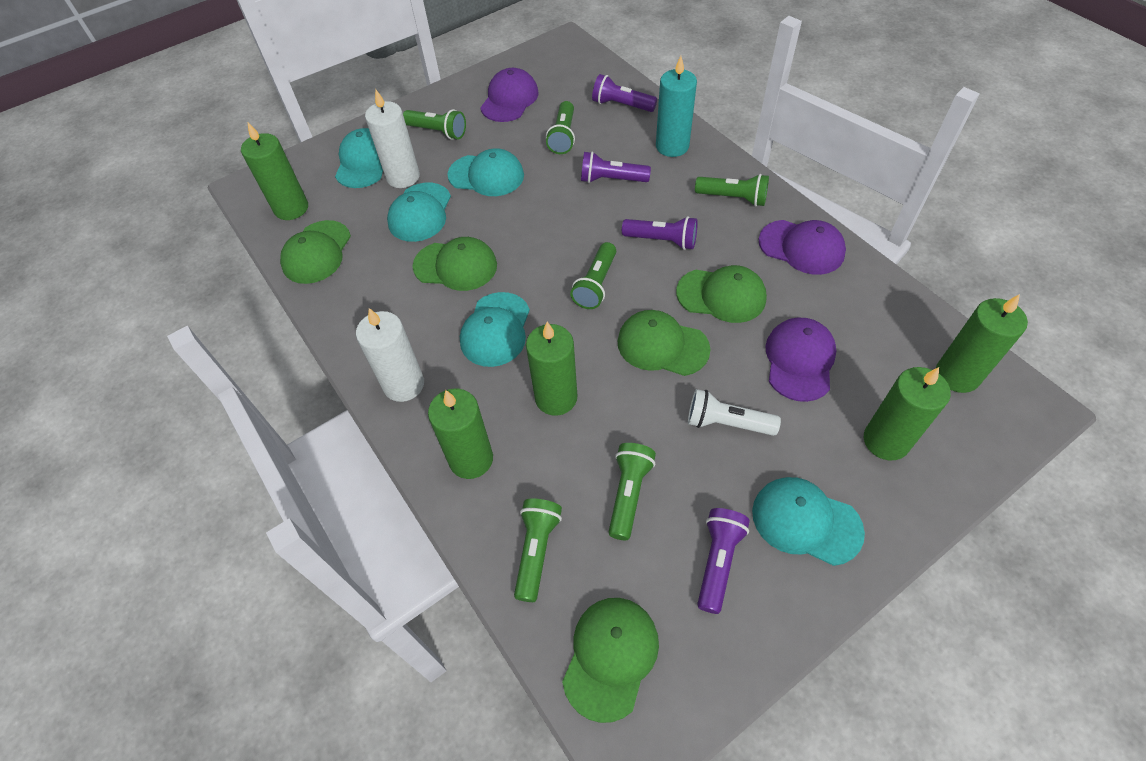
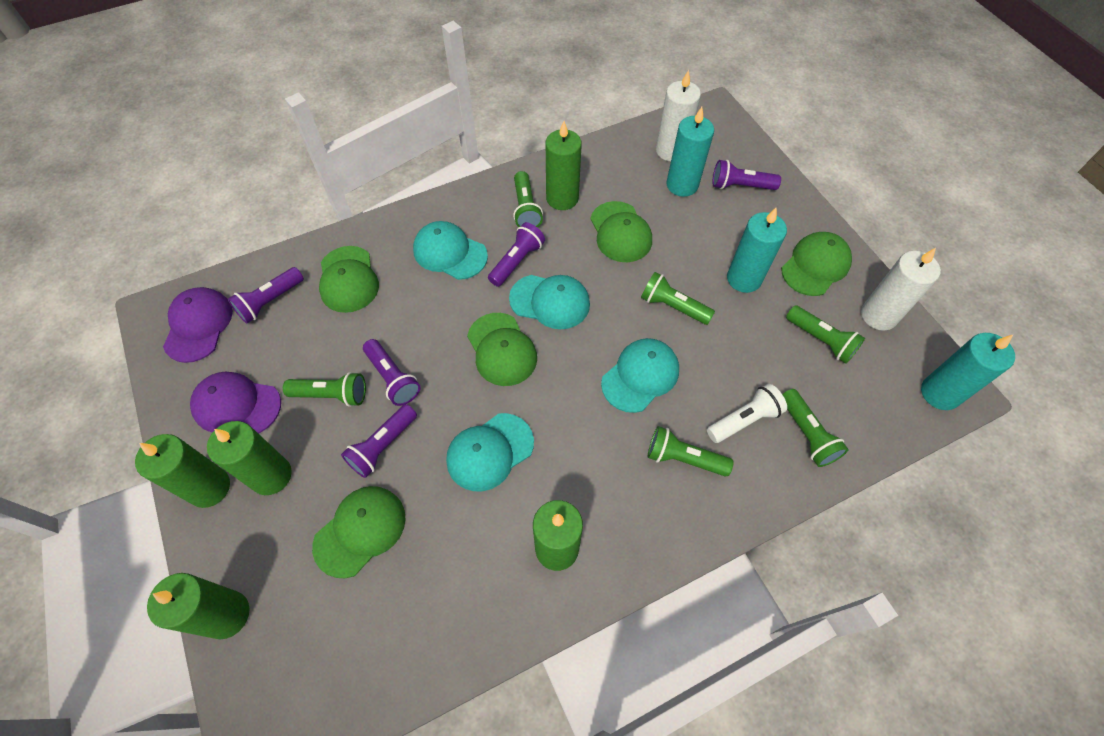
purple cap: [480,68,538,122] [759,220,846,275] [765,318,837,402] = 3 -> [163,287,233,363] [190,372,281,434] = 2
purple flashlight: [581,151,651,183] [592,74,657,112] [622,216,698,250] [697,508,750,614] = 4 -> [228,267,304,324] [341,404,417,478] [363,339,421,406] [488,222,545,287] [712,160,781,190] = 5
turquoise candle: [656,56,697,157] = 1 -> [666,107,714,197] [727,207,787,293] [921,333,1015,410] = 3
turquoise cap: [335,128,383,188] [387,182,451,242] [448,148,524,196] [460,292,530,367] [752,477,865,566] = 5 -> [413,221,488,280] [446,413,534,491] [509,275,590,329] [601,338,679,413] = 4

